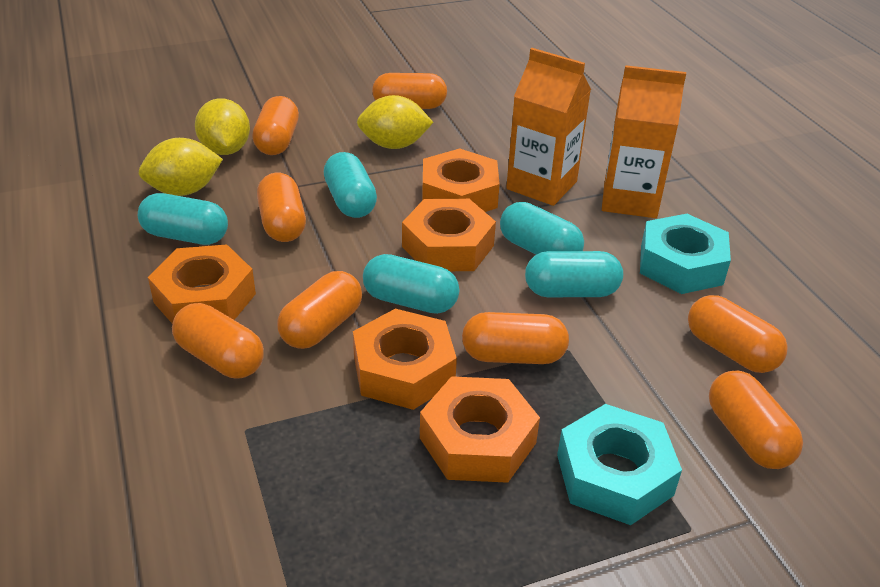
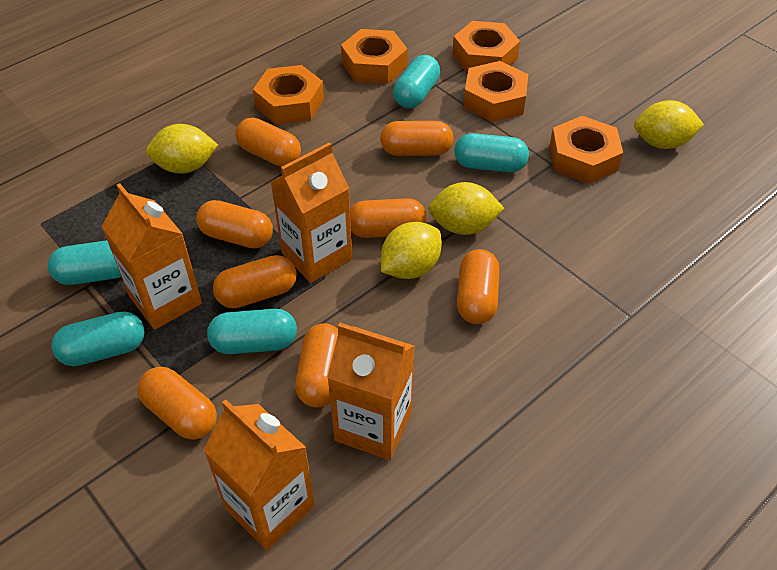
orange carton: [506,48,591,206] [602,65,686,218] = 2 -> [101,183,202,330] [203,399,315,550] [271,142,352,283] [327,322,415,460] = 4
turquoise nut: [557,404,682,525] [640,214,731,294] = 2 -> none = 0
yellow lemon: [139,138,223,196] [195,98,250,155] [357,95,434,149] = 3 -> [146,124,218,174] [381,222,442,279] [428,182,504,235] [634,100,704,149] = 4

